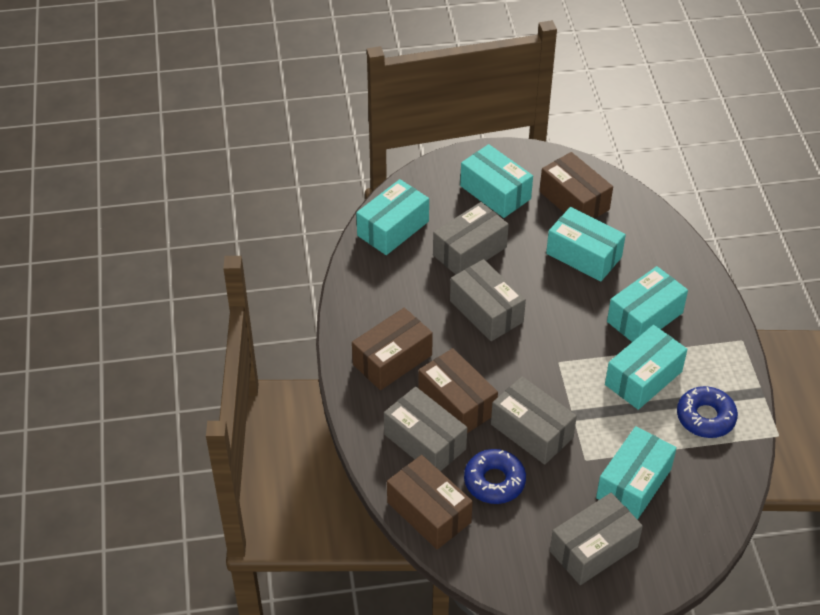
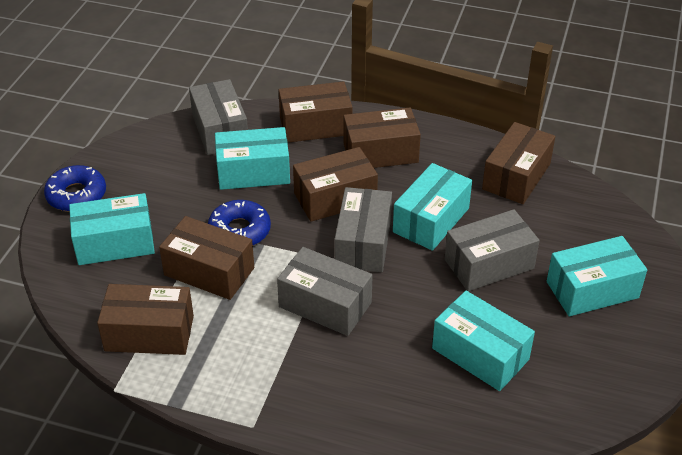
brown box: [352,308,433,390] [387,455,473,550] [418,348,498,433] [540,152,613,219] = 4 -> [97,284,194,355] [159,216,254,300] [279,81,352,143] [293,147,378,222] [343,107,421,168] [482,122,555,204] = 6
grey box: [384,387,467,472] [433,202,509,275] [450,259,526,341] [491,376,577,465] [550,493,643,585] = 5 -> [189,79,248,155] [277,247,373,336] [335,187,392,272] [445,209,540,291] = 4
turquoise box: [356,179,429,255] [460,144,533,218] [546,207,626,282] [596,426,677,520] [605,325,688,410] [607,266,688,342] = 6 -> [69,193,155,265] [215,127,290,190] [393,163,472,251] [432,291,535,391] [547,236,647,316] = 5

